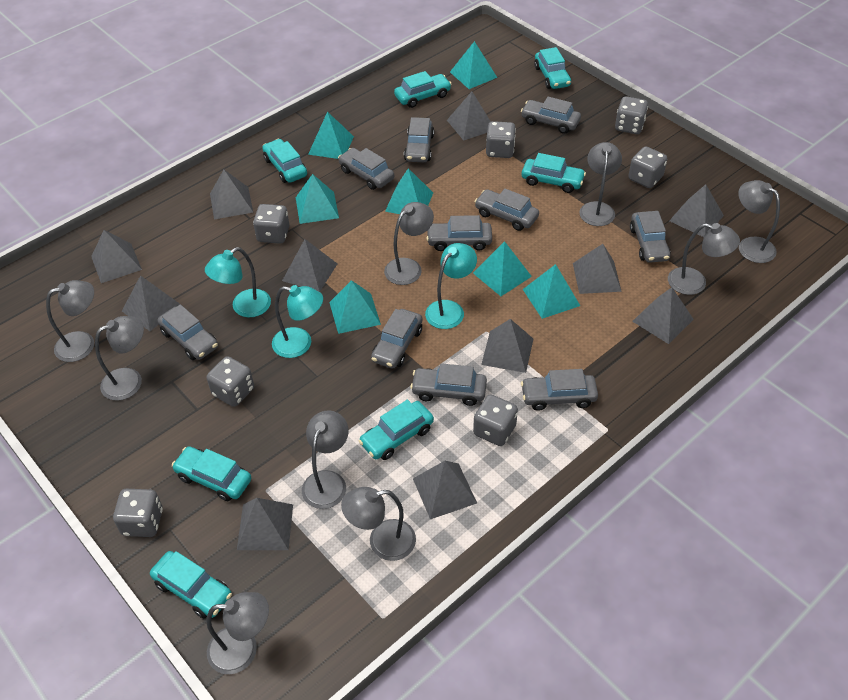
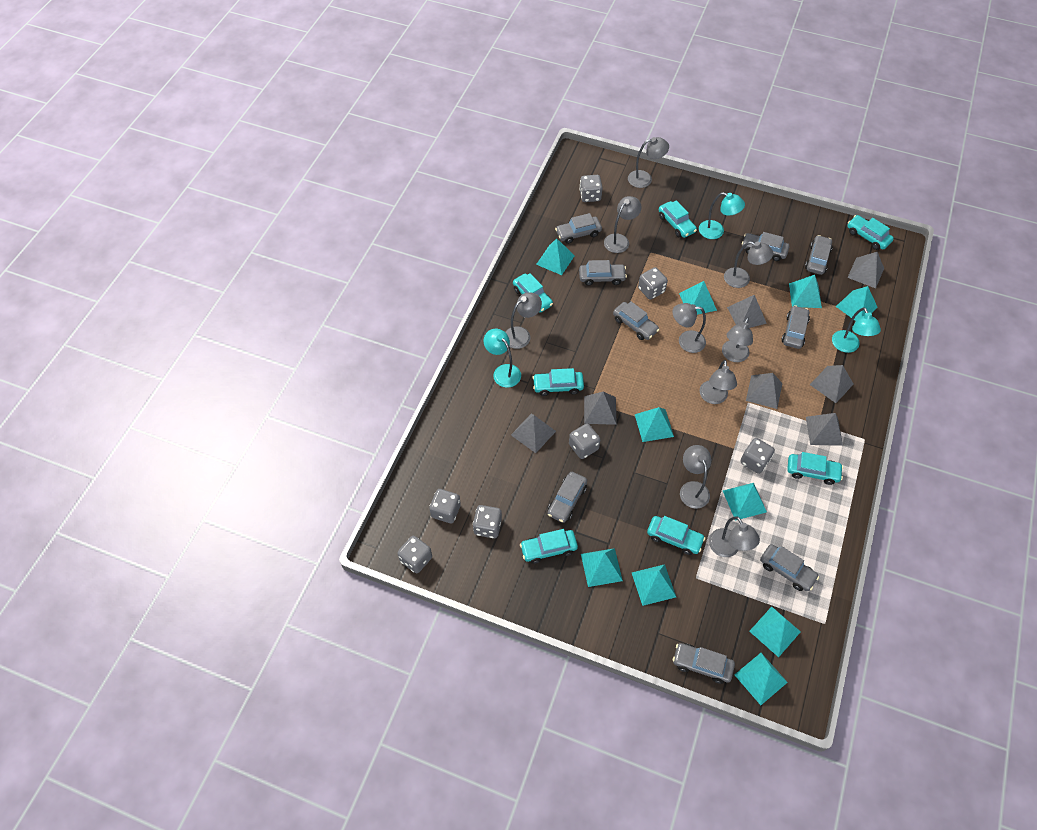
grey car: [158,304,218,360] [338,148,394,190] [371,309,422,369] [404,117,434,162] [410,363,487,406] [426,215,492,251] [474,189,539,231] [521,97,581,134] [521,369,598,411] [630,211,671,263] = 10 -> [548,472,587,523] [555,213,602,244] [579,260,627,286] [613,301,659,340] [673,643,735,684] [742,232,789,261] [760,544,819,591] [782,305,810,349] [805,235,833,275] = 9
grey pyramid: [91,230,142,283] [122,275,180,331] [210,170,253,219] [237,498,293,550] [282,239,337,292] [413,461,477,519] [447,92,491,141] [481,319,533,373] [573,244,622,294] [632,287,694,344] [669,184,724,237] = 11 -> [511,414,556,453] [584,392,617,425] [727,295,767,328] [746,373,783,409] [806,413,843,446] [810,365,853,403] [847,252,884,289] = 7
turquoise pyramid: [296,174,339,224] [308,112,354,159] [329,280,381,334] [385,168,433,214] [450,41,497,89] [473,241,532,296] [523,264,580,319] = 7 -> [536,239,575,275] [581,548,623,587] [632,564,676,606] [635,407,674,442] [679,281,717,315] [723,483,767,521] [734,653,788,705] [749,607,801,657] [789,275,822,308] [836,286,878,321] = 10

